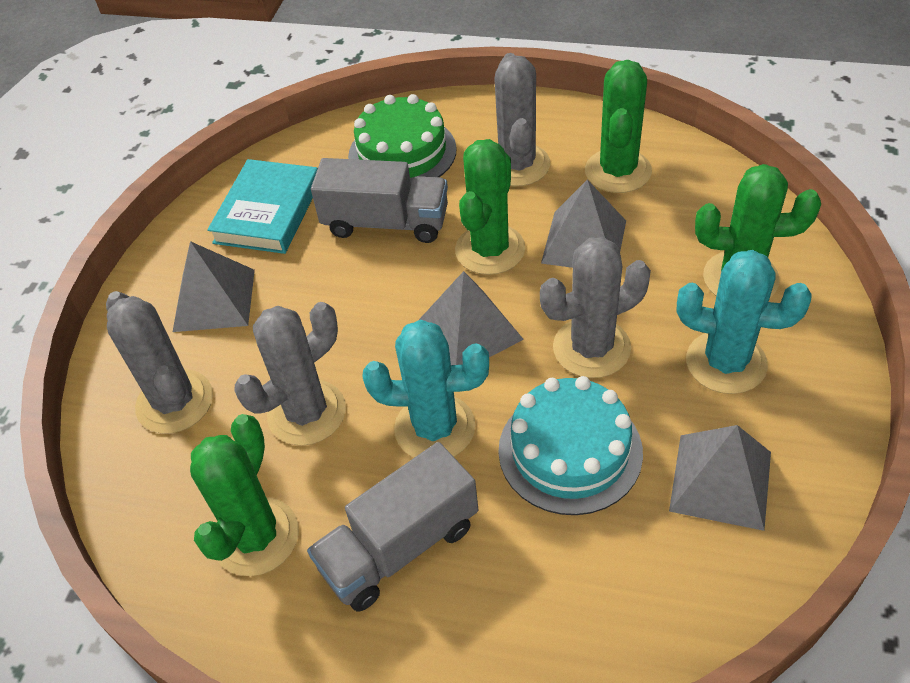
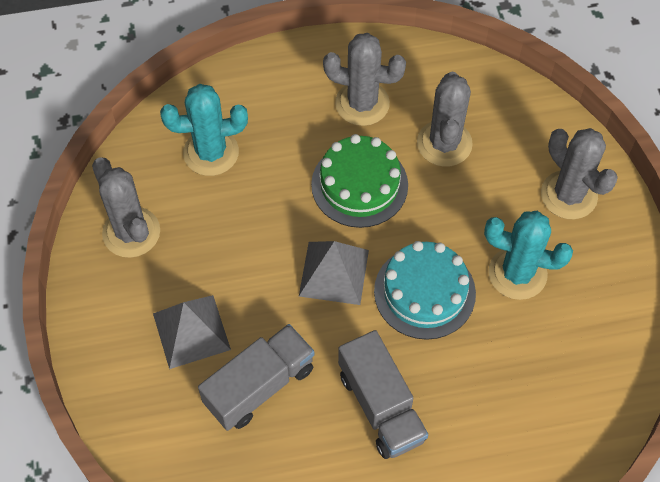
green cactus: [190,414,299,576] [455,139,525,275] [585,60,652,193] [695,164,821,298] = 4 -> none = 0
grey pyramid: [173,241,255,332] [419,271,524,365] [541,179,626,268] [669,425,771,531] = 4 -> [153,295,231,369] [299,241,369,305] = 2
turquoise book: [207,159,318,254] = 1 -> none = 0

